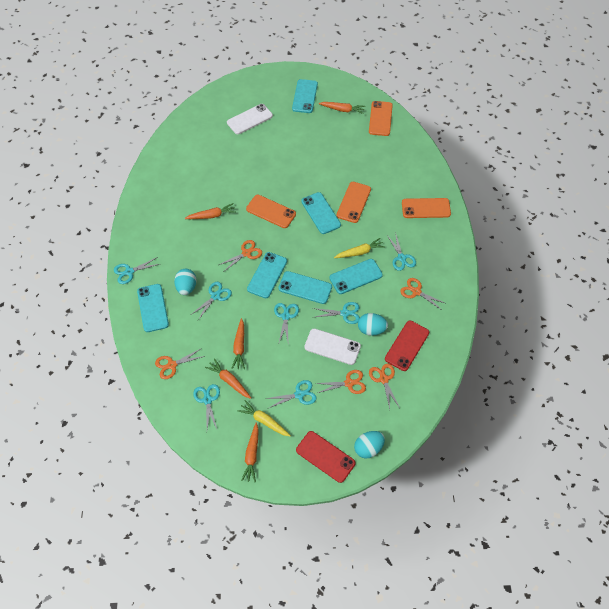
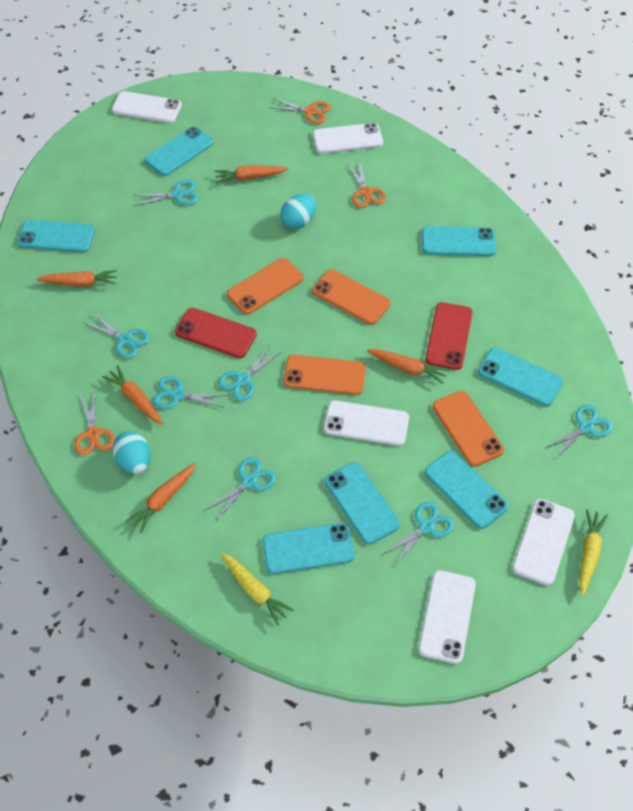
orange scissors: [155,348,205,379] [219,240,262,271] [315,370,366,394] [369,364,400,409] [400,278,447,310] = 5 -> [74,391,115,455] [269,99,331,124] [347,163,386,208] = 3
turquoise egg: [174,269,197,295] [354,431,385,458] [358,313,388,336] = 3 -> [112,431,150,474] [280,194,316,229] = 2
turquoise phone: [137,284,169,332] [247,252,287,298] [278,271,332,304] [292,79,318,113] [301,192,341,234] [329,259,383,294] = 6 -> [17,220,95,252] [145,127,213,176] [263,523,355,574] [325,462,400,544] [422,226,496,256] [425,451,508,529] [478,348,563,406] = 7
white phone: [227,104,273,134] [304,329,361,365] = 2 -> [112,91,182,123] [313,123,383,154] [324,400,409,446] [418,570,476,664] [512,499,575,586] = 5

